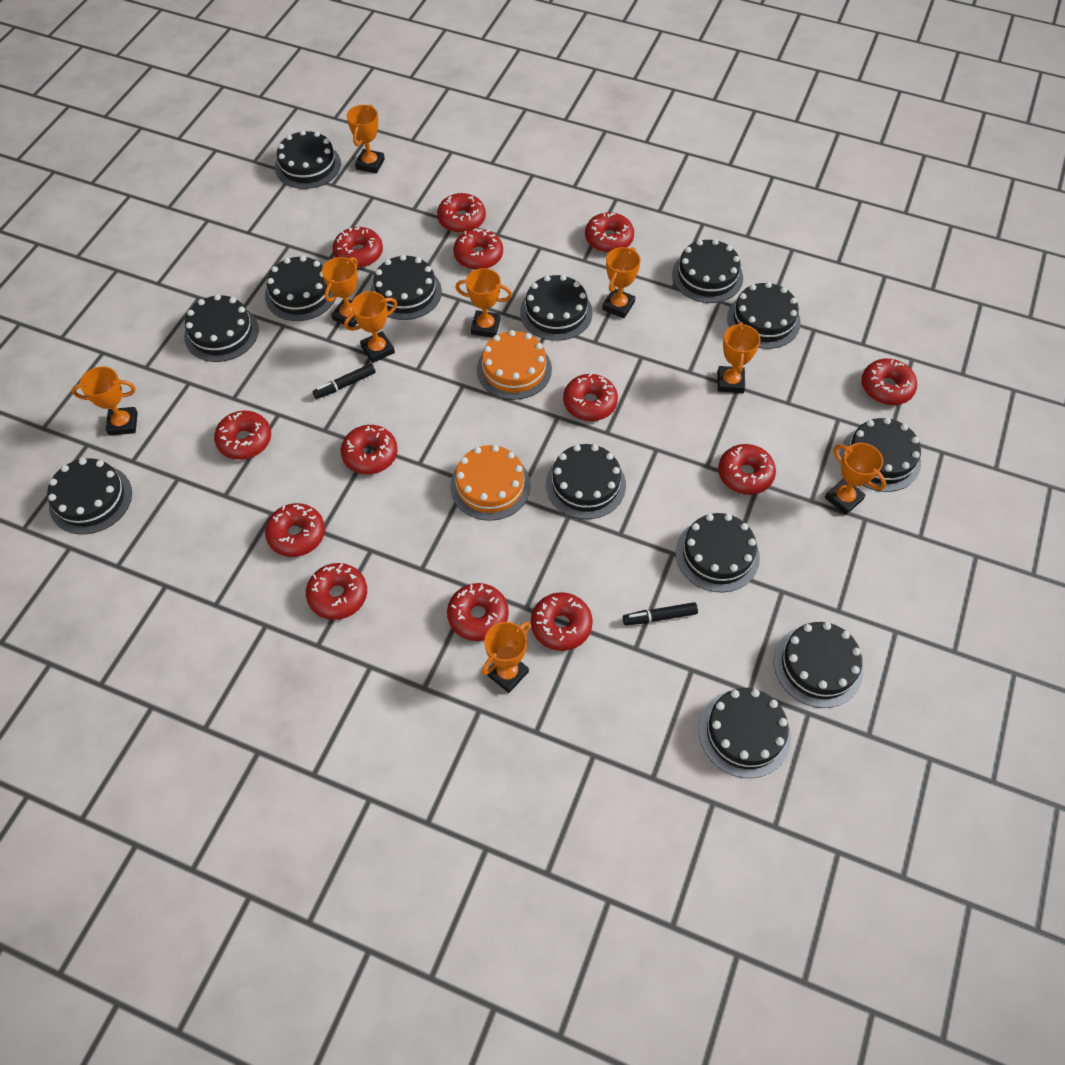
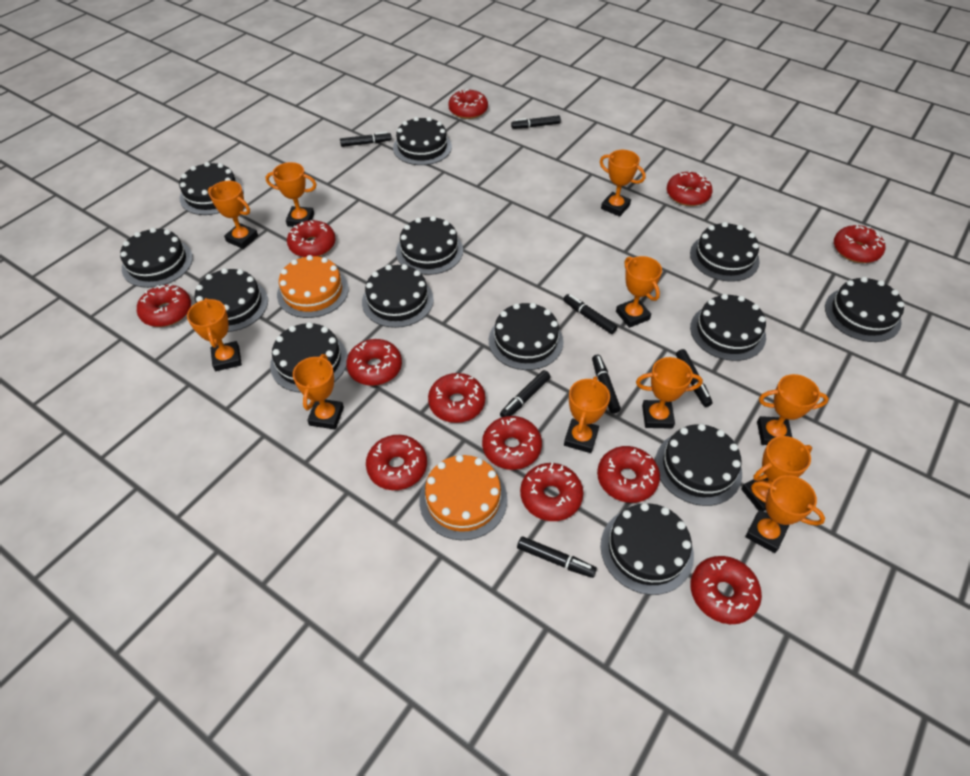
black marker: [313,364,376,399] [623,602,698,625] = 2 -> [340,132,392,147] [500,370,550,417] [511,115,561,129] [517,536,597,578] [563,294,618,334] [592,355,621,413] [676,349,712,407] = 7
orange trophy: [72,366,138,436] [322,257,358,327] [344,291,397,363] [347,105,385,174] [455,268,512,338] [482,622,530,693] [602,247,641,318] [718,322,760,393] [825,443,886,515] = 9 -> [187,298,242,371] [208,181,258,249] [266,162,317,227] [293,354,344,430] [564,376,610,453] [600,150,646,217] [616,256,662,328] [636,357,703,429] [741,436,812,511] [745,475,825,553] [757,374,829,445] = 11
red donut: [214,411,271,460] [265,503,325,557] [306,563,367,620] [333,227,383,268] [341,425,398,475] [437,193,486,233] [447,583,509,641] [453,228,503,270] [531,592,593,651] [563,373,618,421] [585,212,634,253] [718,444,776,495] [861,359,917,405] = 13 -> [137,284,191,327] [287,220,336,257] [346,339,402,386] [366,435,427,490] [428,373,485,423] [448,89,488,119] [482,416,542,470] [520,463,584,521] [597,446,660,503] [667,170,713,206] [691,556,762,624] [834,225,885,263] = 12

